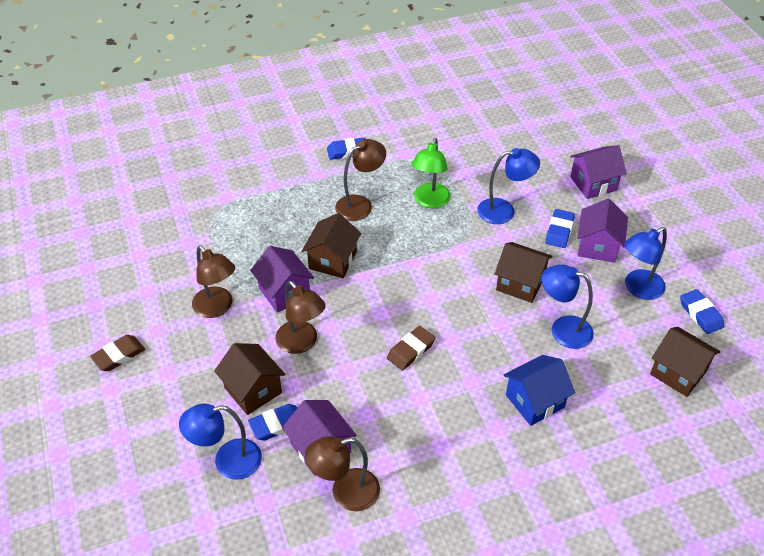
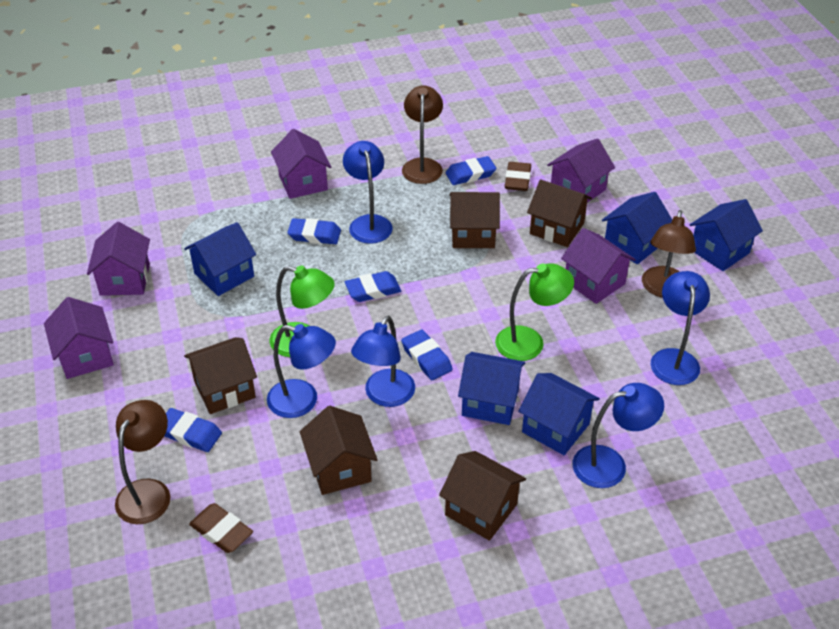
blue eraser: [248,404,297,441] [327,137,366,160] [545,209,575,248] [680,289,724,334] = 4 -> [164,408,222,452] [287,218,341,244] [345,271,401,302] [401,329,453,380] [445,156,496,185] = 5
blue house: [504,355,575,426] = 1 -> [184,222,256,296] [458,352,525,425] [518,373,600,455] [602,192,672,264] [690,199,763,271] = 5
blue lamp: [179,403,262,480] [477,148,540,224] [542,264,594,349] [624,227,667,300] = 4 -> [267,324,336,418] [343,141,393,244] [351,316,415,407] [572,383,664,488] [650,271,710,385] = 5
brown house: [214,343,285,415] [302,213,361,278] [495,242,553,303] [650,327,720,397] = 4 -> [184,337,257,414] [300,406,378,495] [439,451,526,541] [450,192,500,248] [527,179,592,247] = 5
brown lamp: [192,245,235,318] [276,281,326,354] [305,436,380,511] [335,139,386,221] = 4 -> [115,400,170,524] [402,85,443,184] [642,210,696,298] = 3
green lamp: [412,138,451,208] = 1 -> [270,266,335,357] [495,263,574,361] = 2
purple house: [250,246,314,313] [282,400,357,476] [570,145,627,199] [577,199,628,263] = 4 -> [44,297,114,379] [87,222,150,296] [271,129,331,199] [547,138,615,203] [561,228,636,304] = 5

